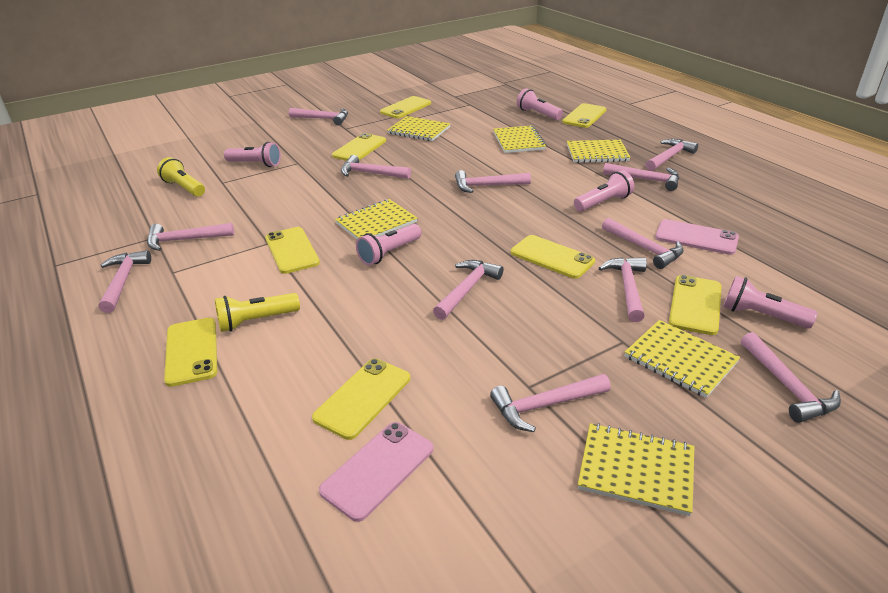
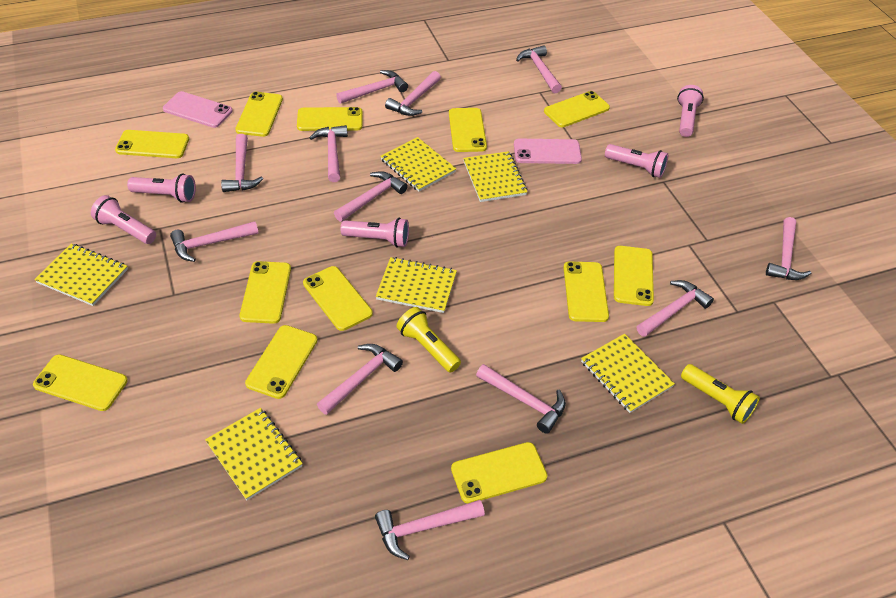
yellow phone: [164,318,217,387] [265,227,320,274] [312,359,410,440] [332,133,386,161] [380,96,431,118] [511,235,595,279] [562,103,607,128] [669,275,721,335] = 8 -> [33,354,128,411] [115,130,189,158] [235,92,283,137] [240,261,291,324] [245,325,317,399] [297,107,363,131] [303,266,373,331] [449,108,487,152] [451,442,548,503] [544,91,610,127] [564,261,609,322] [614,246,654,306] = 12

